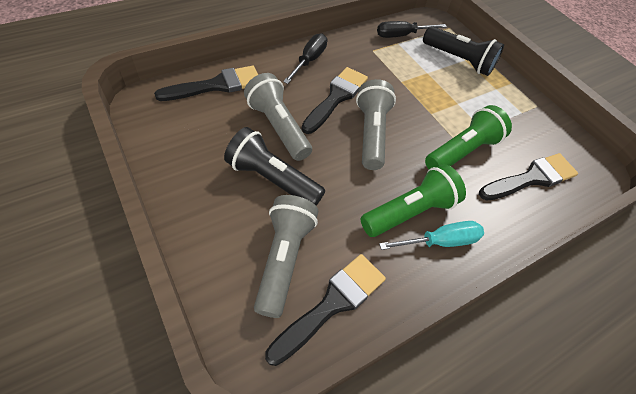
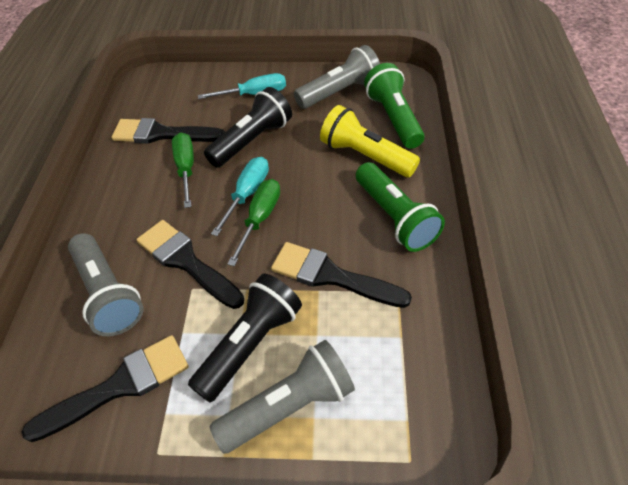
black screwdriver: [283,34,327,84] [377,21,447,38] = 2 -> none = 0
green screwdriver: none = 0 -> [172,132,194,208] [227,179,280,266] = 2
turquoise screwdriver: [379,221,484,250] = 1 -> [198,73,286,99] [211,157,269,236] = 2
yellow flashlight: none = 0 -> [320,105,420,177] = 1

